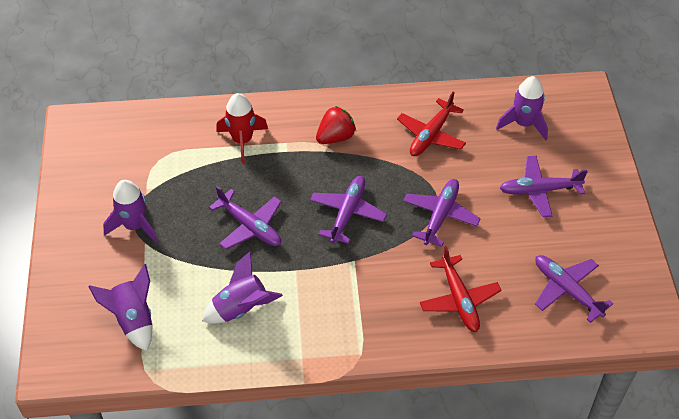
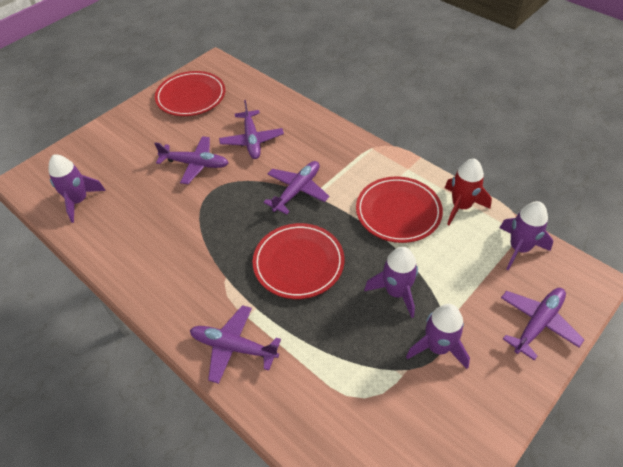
red plane: [397,92,466,156] [420,246,501,332] = 2 -> none = 0
red plate: none = 0 -> [155,71,225,116] [253,223,344,299] [356,176,443,243] = 3
red strawberry: [316,106,356,144] = 1 -> none = 0

